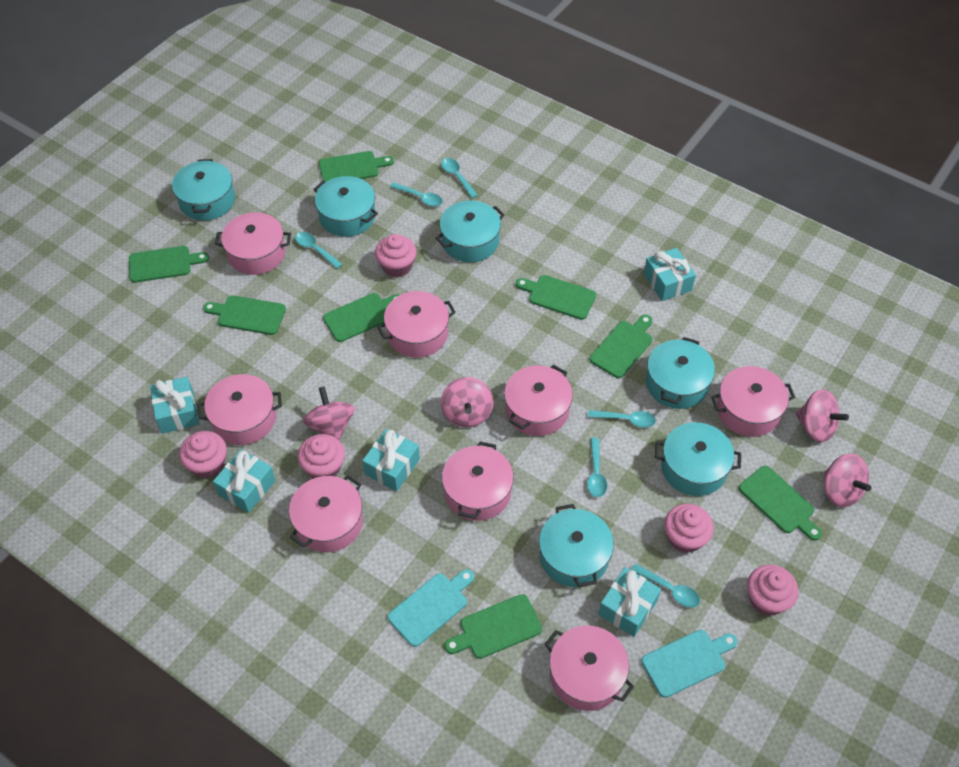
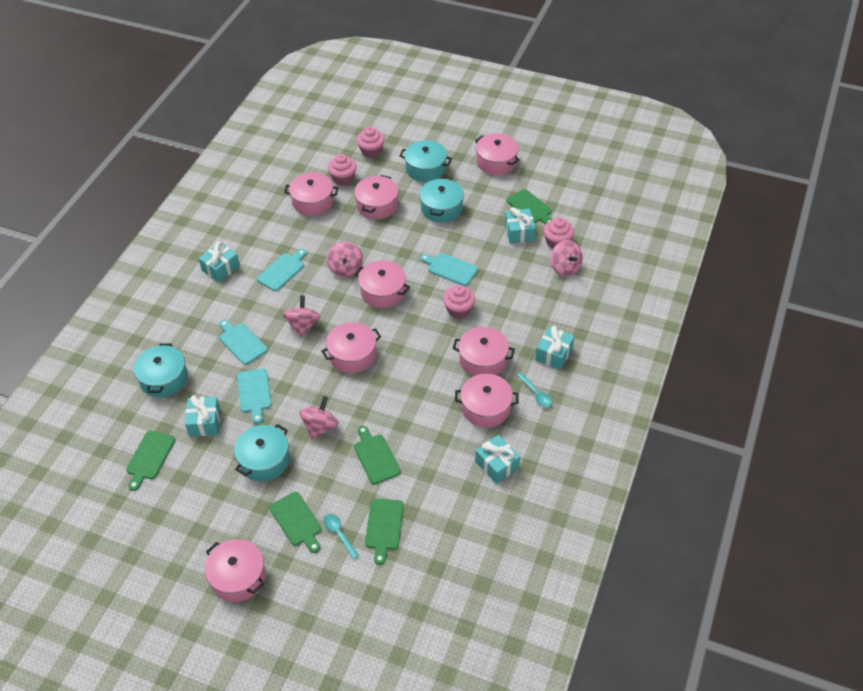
green cutting board: [129,246,209,283] [203,295,286,335] [319,151,394,182] [323,293,399,342] [445,594,542,659] [516,275,596,320] [590,315,653,378] [739,466,822,541] = 8 -> [126,431,175,491] [269,492,322,553] [354,426,401,485] [365,499,404,565] [507,189,553,225] = 5
pink cupcake: [179,431,227,479] [298,434,345,479] [375,234,417,277] [664,504,714,553] [747,565,798,616] = 5 -> [328,154,357,185] [357,127,385,158] [443,285,475,318] [543,217,574,249] = 4
turquoise cutting board: [388,569,474,647] [641,630,738,698] = 2 -> [219,320,268,365] [237,368,272,424] [257,249,306,291] [420,253,478,286] = 4
turquoise pot: [172,159,235,221] [313,176,378,237] [435,200,505,262] [539,504,614,587] [646,337,715,409] [655,422,741,496] = 6 -> [134,343,188,398] [234,424,290,481] [399,140,452,182] [419,178,464,223] = 4
turquoise spoon: [295,232,342,269] [390,182,443,207] [441,158,478,198] [587,438,607,497] [588,410,656,428] [631,563,700,608] = 6 -> [323,514,359,559] [517,372,552,407] = 2

